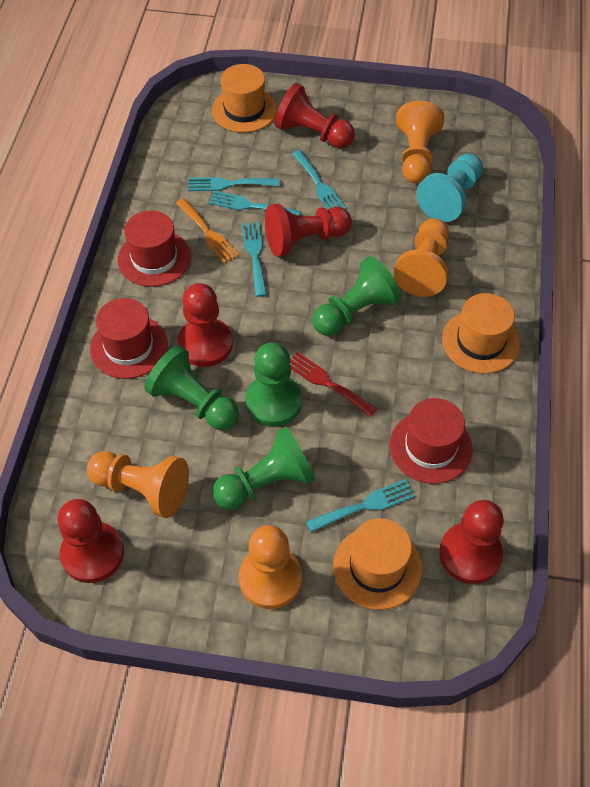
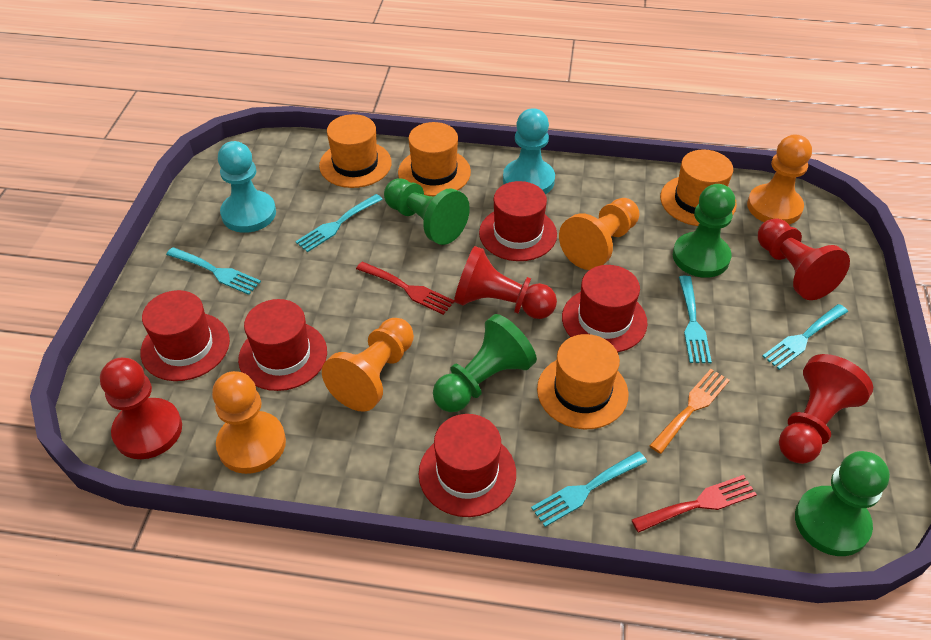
orange hat: [212,64,277,133] [333,518,422,610] [442,293,520,374] = 3 -> [319,114,392,188] [398,122,471,196] [537,334,628,429] [660,149,737,226] = 4
red fork: [290,352,377,417] = 1 -> [356,262,454,315] [632,475,757,533] = 2
red hat: [90,298,168,379] [118,210,191,287] [389,398,472,484] = 3 -> [140,290,230,381] [238,299,327,391] [419,414,516,517] [479,181,557,261] [562,265,648,352] = 5
red pawn: [57,499,124,583] [178,283,233,367] [265,204,352,257] [275,83,355,149] [439,500,504,584] = 5 -> [100,358,182,459] [454,246,557,319] [758,218,850,300] [779,354,873,464] = 4
turquoise pawn: [416,153,483,222] = 1 -> [218,141,276,233] [503,108,555,194] = 2

